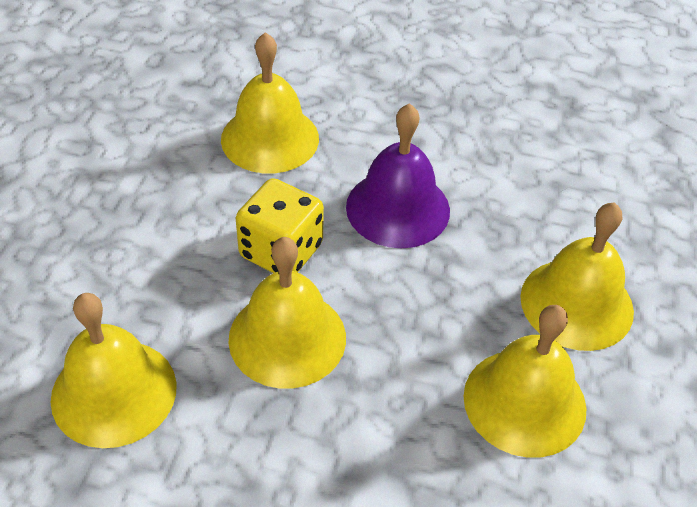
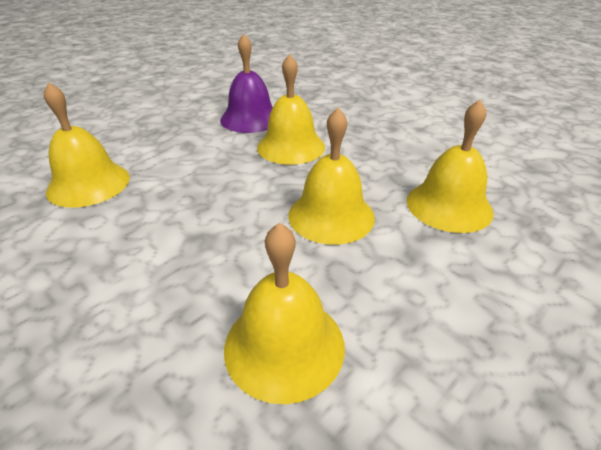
yellow dice: [236,178,324,273] = 1 -> none = 0

